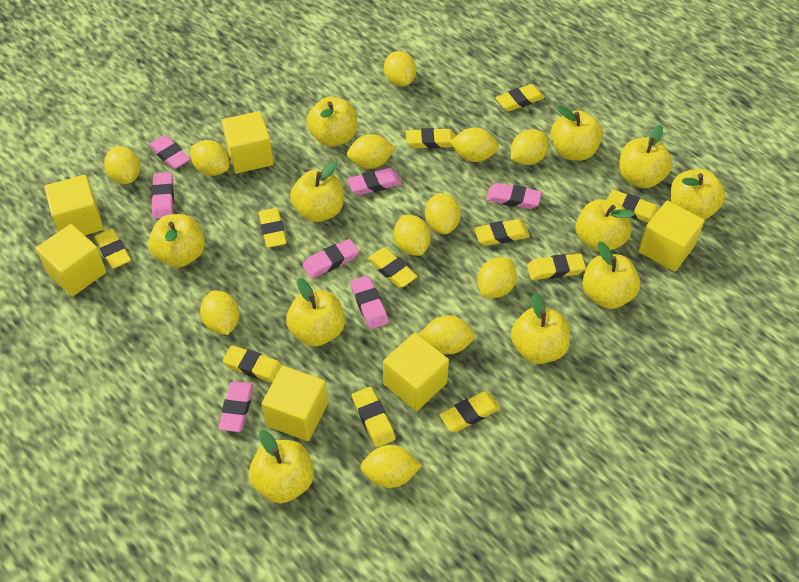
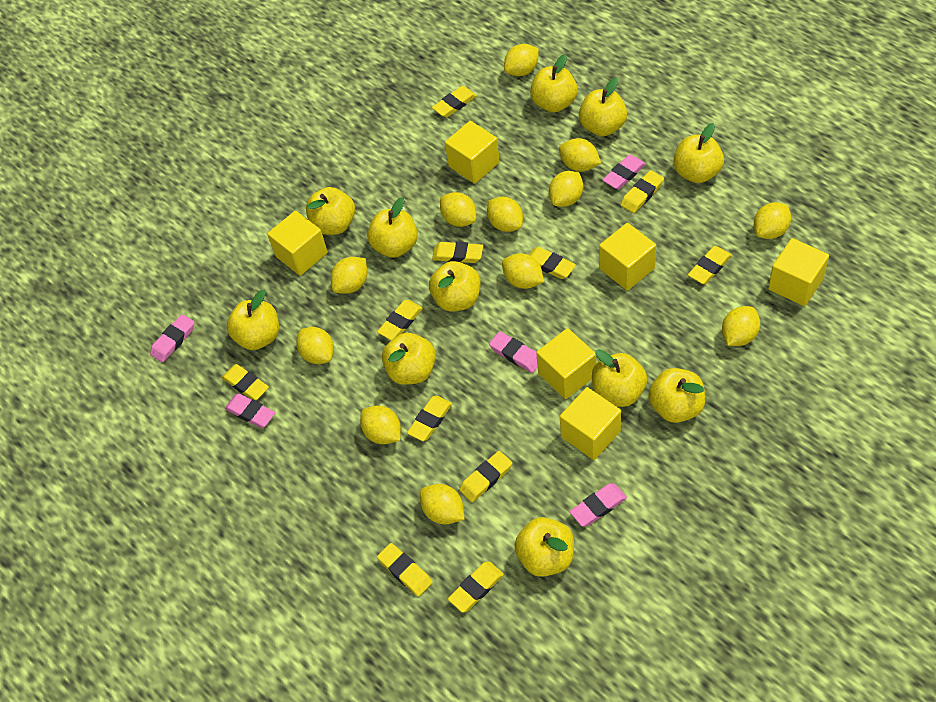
pink eraser: [149,135,191,169] [151,172,174,219] [218,381,254,432] [303,239,359,279] [347,168,402,195] [350,276,389,329] [486,183,542,209] = 7 -> [150,314,194,362] [225,393,275,428] [489,331,538,373] [570,483,627,526] [603,155,646,189] = 5

